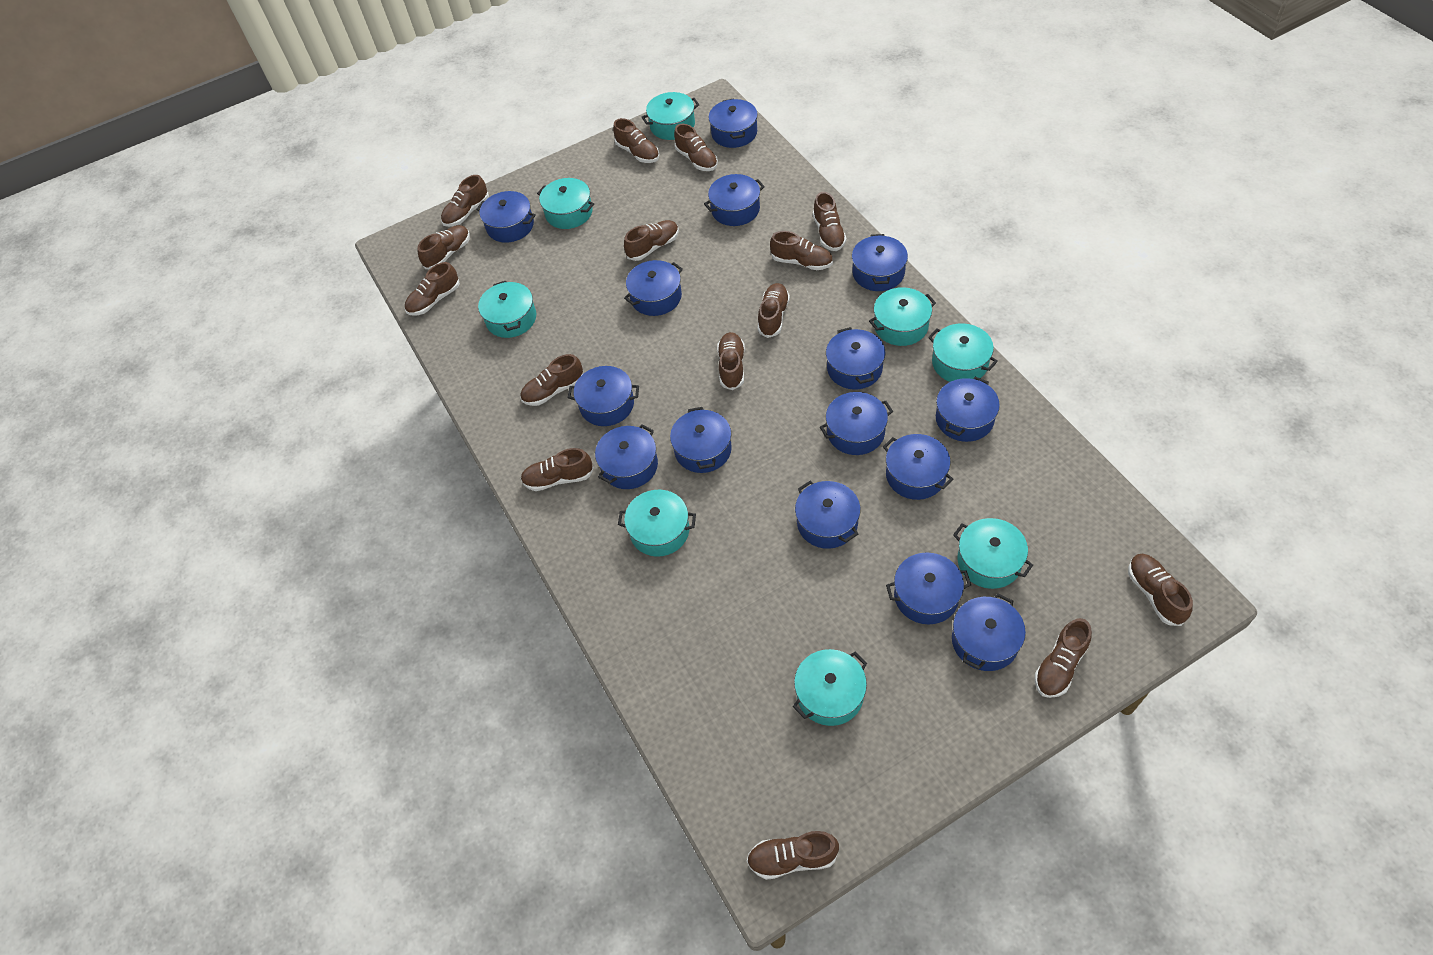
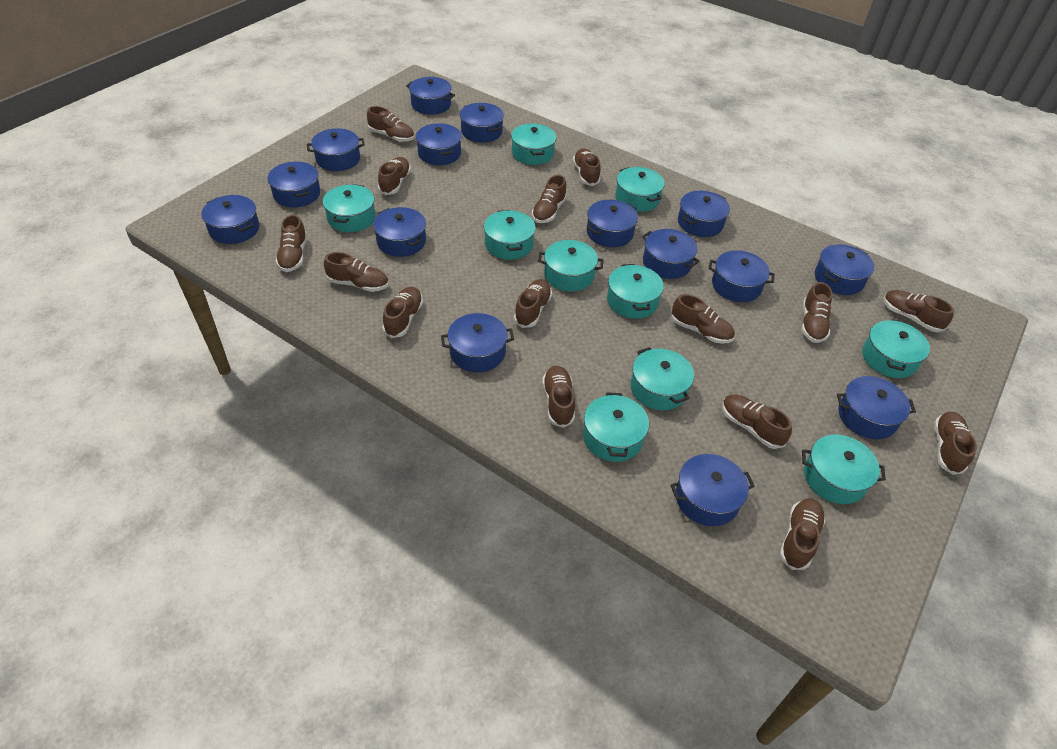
turquoise pot: [478,281,536,338] [537,178,594,229] [618,490,696,557] [642,92,699,140] [793,649,867,726] [869,287,936,346] [928,323,998,382] [953,518,1033,589] = 8 -> [323,184,375,232] [484,210,536,260] [511,124,556,165] [538,240,603,292] [583,392,649,462] [607,264,664,319] [615,167,665,212] [630,347,694,410] [802,435,886,504] [862,319,930,378] = 10

